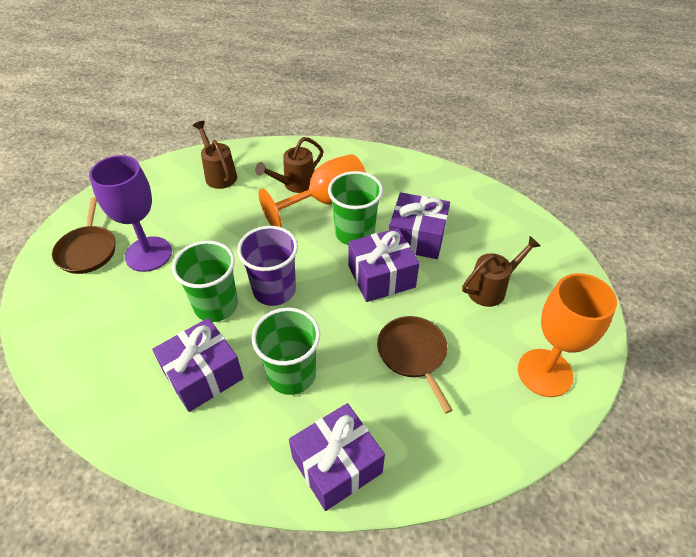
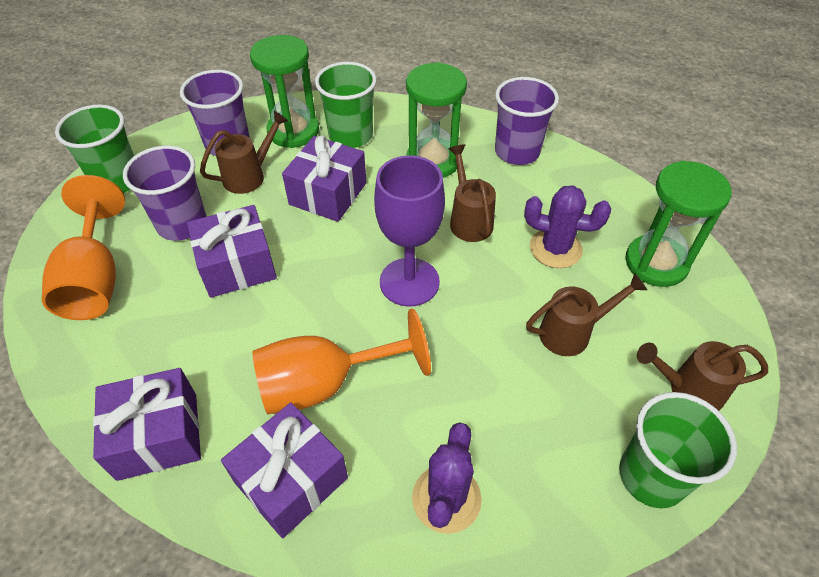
brown pan: [52,197,116,274] [377,316,453,414] = 2 -> none = 0
brown watering can: [193,121,237,189] [255,137,323,193] [462,236,541,307] = 3 -> [200,111,288,194] [448,144,496,242] [526,273,647,356] [637,341,768,411] = 4
green hourglass: none = 0 -> [250,35,319,148] [406,62,467,178] [625,161,732,287] = 3
purple cactus: none = 0 -> [412,422,482,534] [524,185,611,268] = 2
purple cup: [237,226,298,306] = 1 -> [123,146,207,241] [180,70,250,156] [495,77,559,165] = 3

